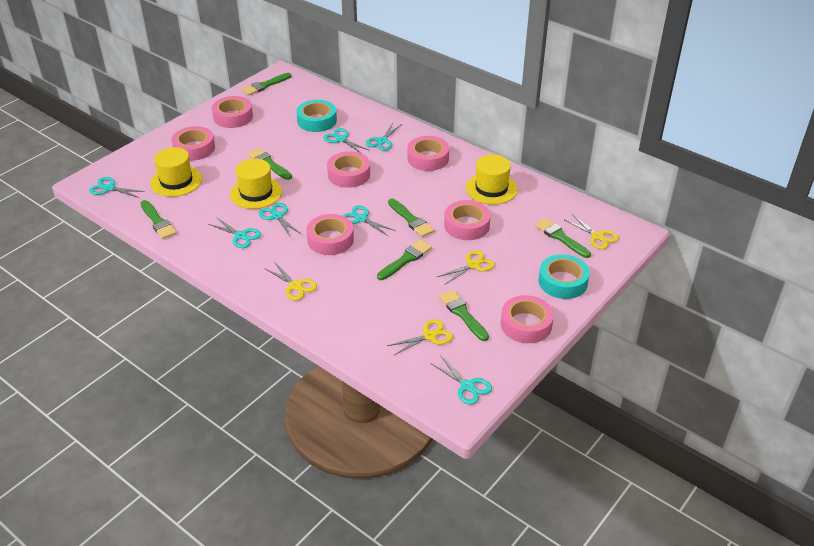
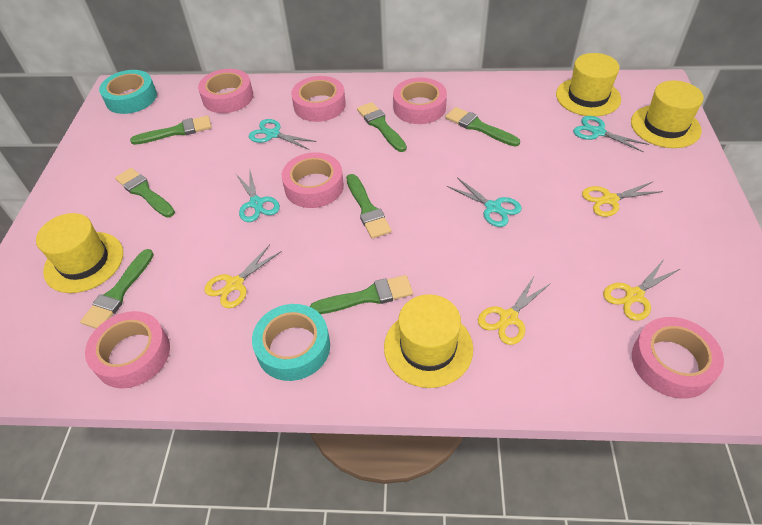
pink tape: [171,126,215,161] [212,96,253,128] [306,214,354,255] [327,151,370,188] [408,136,449,171] [444,200,491,240] [501,295,554,343] = 7 -> [85,311,170,389] [198,69,253,113] [282,152,344,208] [291,76,346,122] [393,78,447,124] [632,317,724,399] = 6
turquoise scissors: [89,177,145,198] [208,217,261,248] [259,203,301,238] [324,128,370,153] [342,206,396,236] [366,123,402,151] [430,356,492,405] = 7 -> [235,171,280,222] [249,119,317,150] [447,177,522,227] [573,116,649,153] = 4
yellow hat: [150,147,202,197] [230,159,282,209] [466,155,518,205] = 3 -> [36,213,123,293] [384,294,473,388] [556,53,621,116] [631,81,703,148] = 4

